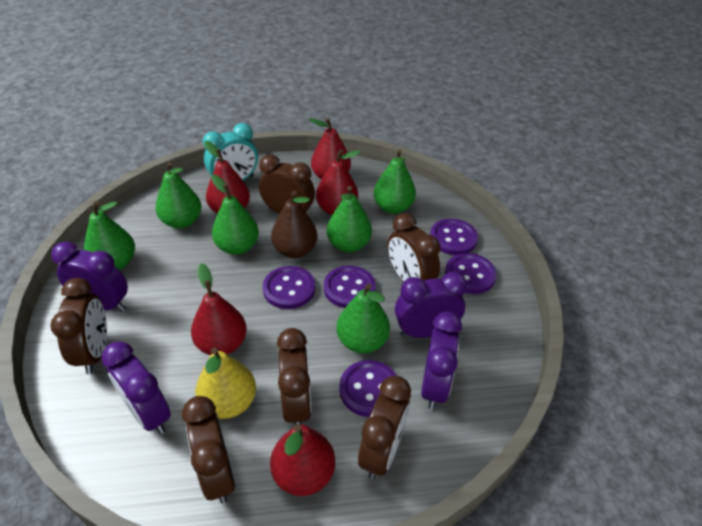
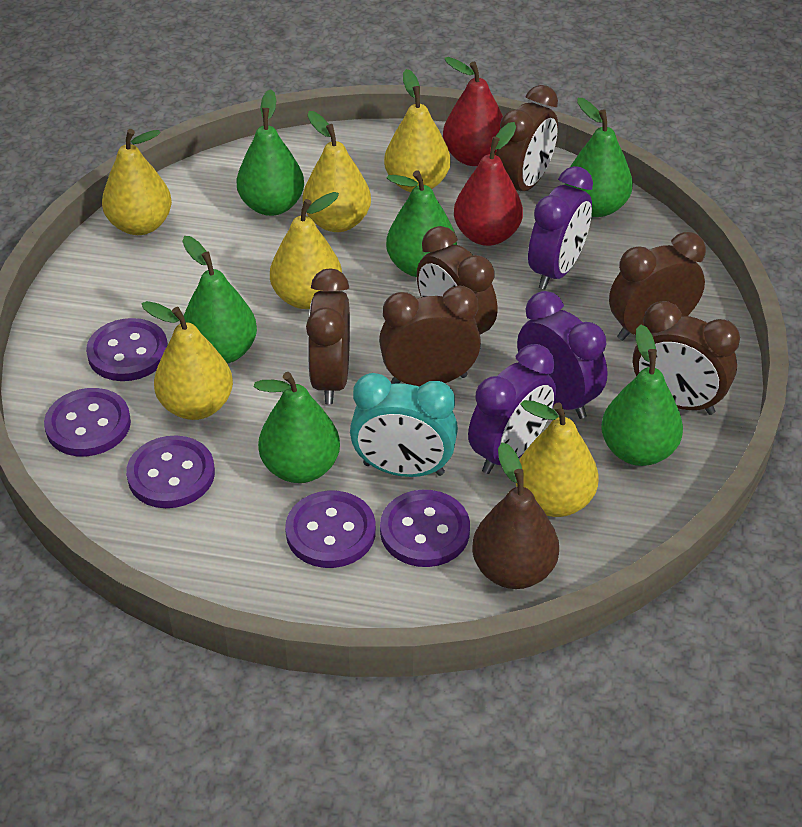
purple clock: [51,242,128,311] [102,342,171,434] [395,271,467,338] [421,312,462,409] = 4 -> [468,344,556,474] [517,291,608,419] [528,166,593,289] = 3
red pear: [191,263,247,355] [204,141,250,214] [270,424,335,496] [309,118,351,180] [316,150,361,215] = 5 -> [443,57,503,166] [454,122,523,246] = 2
yellow pear: [195,347,256,419] = 1 -> [102,129,172,235] [142,301,233,420] [270,192,342,309] [303,111,371,232] [384,69,451,192] [516,400,599,517] = 6

